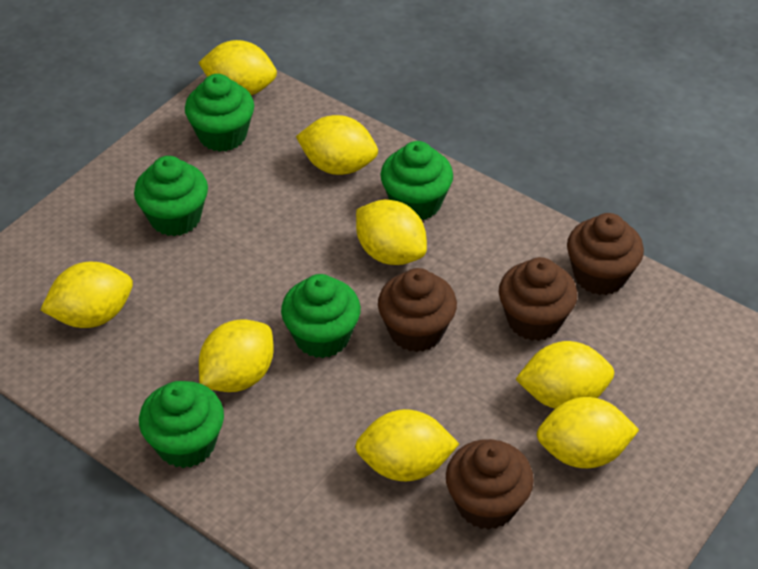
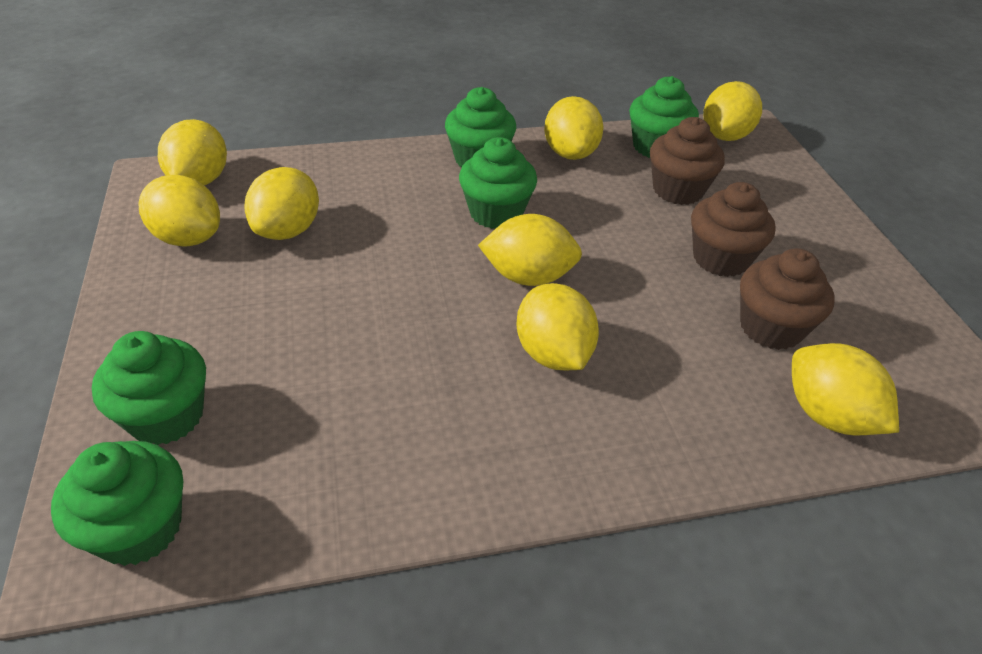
brown cupcake: [378,268,457,352] [446,439,534,530] [499,257,578,341] [567,213,644,295] = 4 -> [650,117,725,205] [691,182,776,277] [740,248,835,350] = 3

